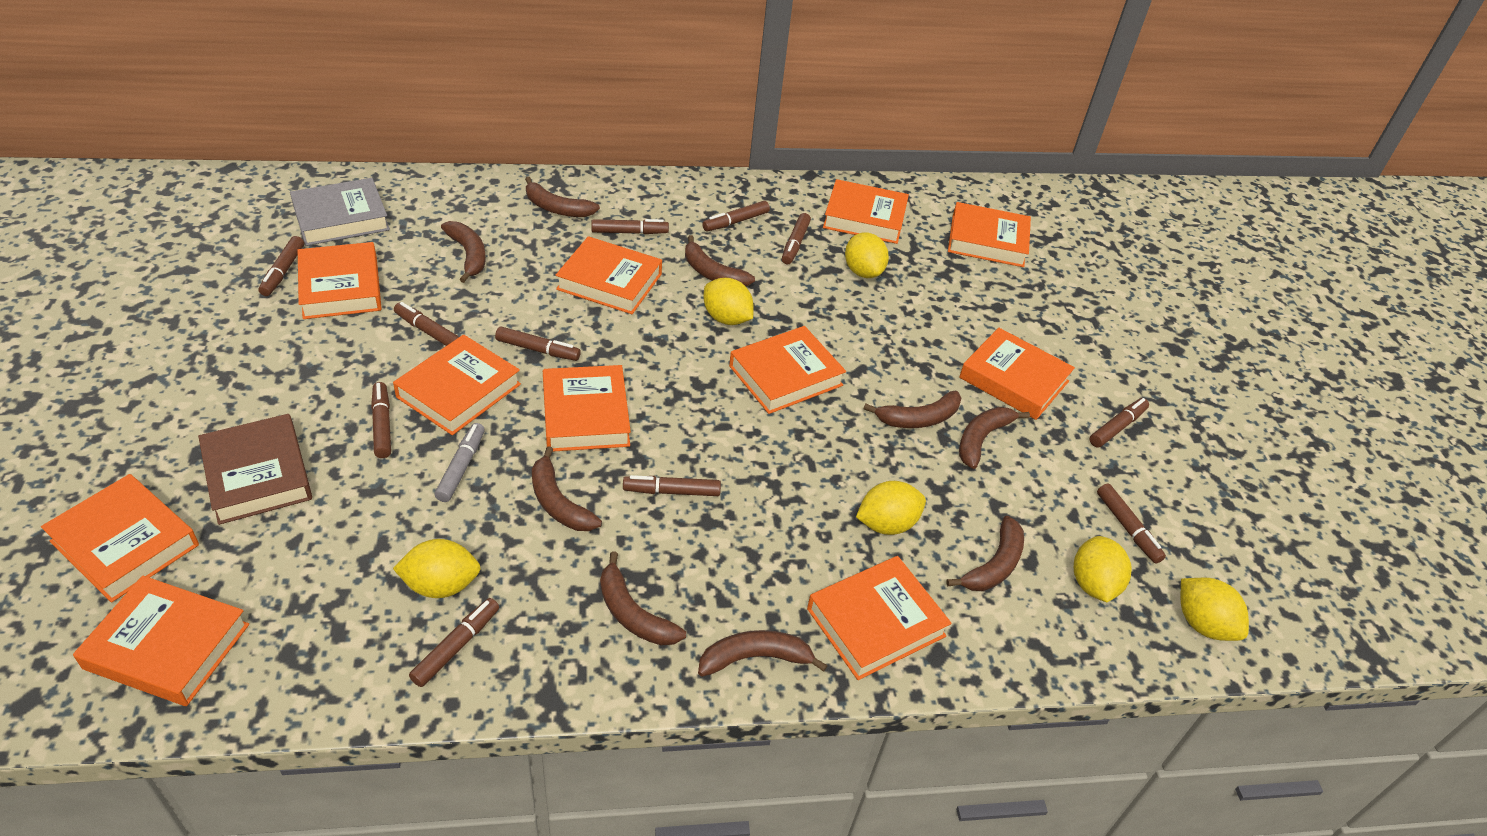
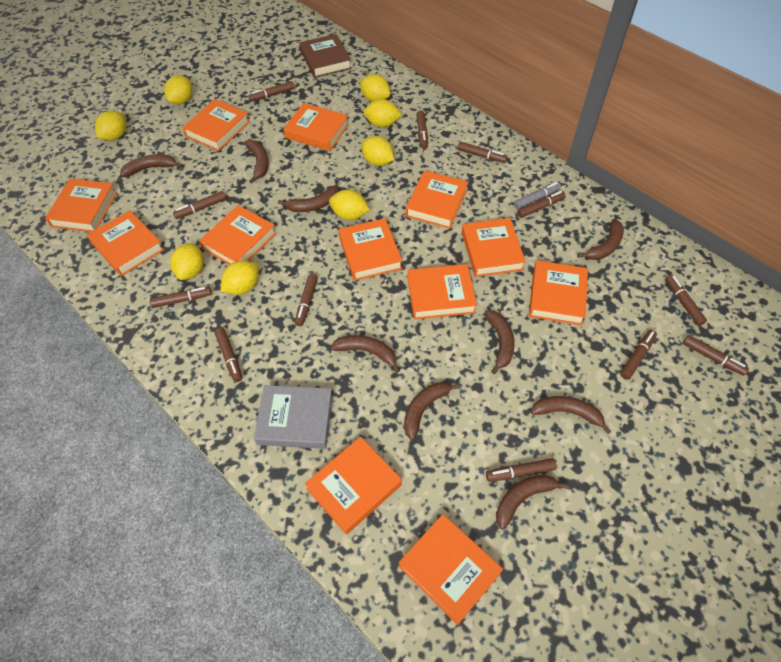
brown marker: [258,236,304,296] [371,382,391,458] [394,302,459,346] [409,598,499,687] [495,327,581,361] [591,219,669,234] [623,475,721,496] [702,201,770,231] [782,213,811,264] [1090,398,1149,448] [1097,484,1166,563] = 11 -> [149,287,212,308] [173,191,226,219] [215,328,242,382] [249,81,295,102] [295,274,318,326] [416,111,428,149] [457,142,507,163] [486,458,557,482] [517,191,566,218] [620,330,657,380] [665,275,707,326] [683,335,749,376] = 12
orange book: [41,474,199,603] [73,576,249,706] [298,242,382,319] [393,335,521,435] [543,365,631,452] [556,236,662,314] [729,326,846,414] [807,556,952,680] [823,179,909,244] [948,202,1031,267] [959,328,1075,420] = 11 -> [45,178,117,232] [87,210,164,276] [182,99,250,151] [199,205,277,265] [283,103,349,151] [305,437,402,535] [338,218,402,281] [398,514,503,625] [406,170,468,229] [407,264,477,320] [462,218,526,277] [529,260,588,325] = 12
yellow lemon: [393,539,481,598] [704,278,754,325] [845,233,889,278] [856,481,926,535] [1074,536,1132,602] [1181,578,1249,641] = 6 -> [95,111,126,141] [164,75,193,104] [170,243,204,280] [221,260,259,295] [329,190,370,220] [360,74,391,102] [361,136,394,166] [364,99,402,127] = 8

